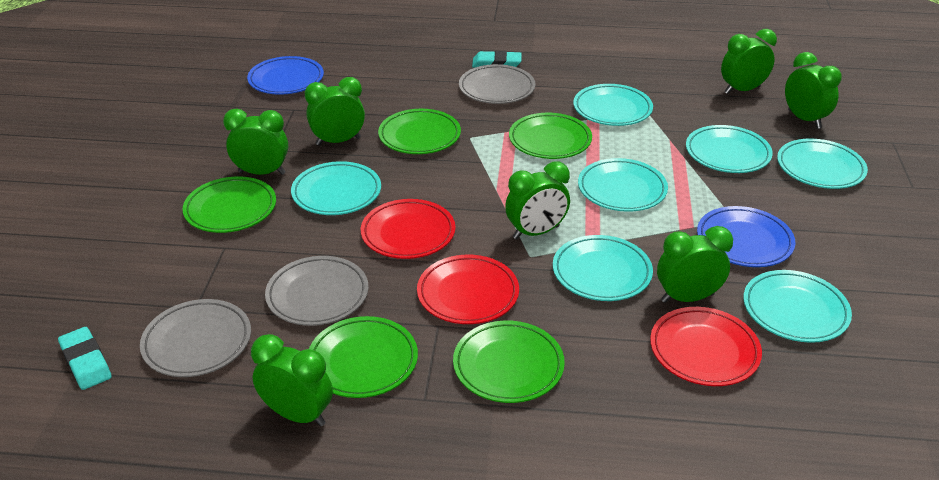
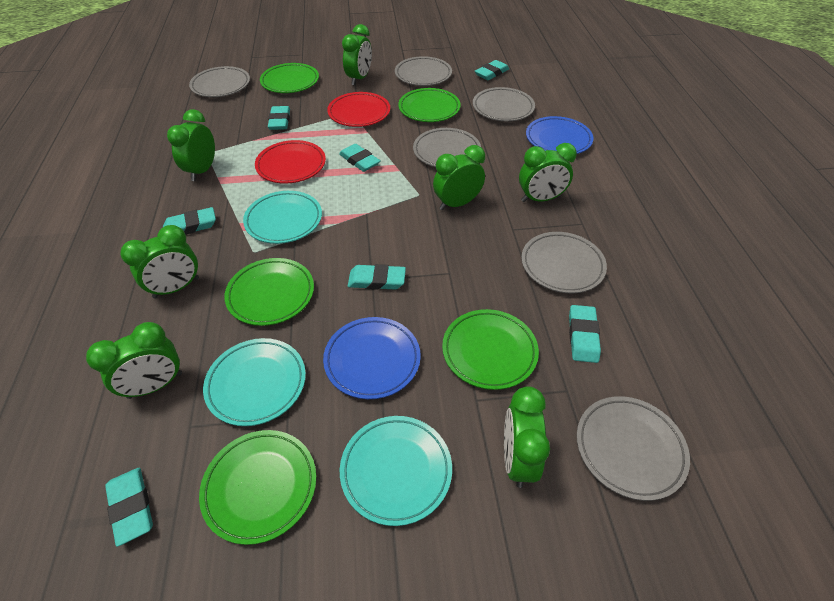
grey plate: [140,299,251,377] [265,256,369,326] [459,64,535,104] = 3 -> [189,66,250,97] [395,56,452,86] [413,128,481,167] [473,87,535,121] [521,232,607,293] [576,396,690,501] = 6
red plate: [361,199,456,259] [417,255,519,324] [650,307,762,386] = 3 -> [255,140,326,184] [327,92,390,127] = 2
turquoise eraser: [58,327,112,390] [472,51,522,68] = 2 -> [105,467,153,547] [163,207,216,235] [268,106,290,130] [339,144,381,172] [348,264,406,290] [475,60,509,80] [569,305,601,363] = 7
turquoise plate: [291,161,381,215] [553,235,653,301] [573,84,653,126] [578,158,668,212] [686,125,773,173] [743,270,852,343] [777,139,868,189] = 7 -> [203,338,306,426] [243,191,322,244] [340,416,452,526] = 3

